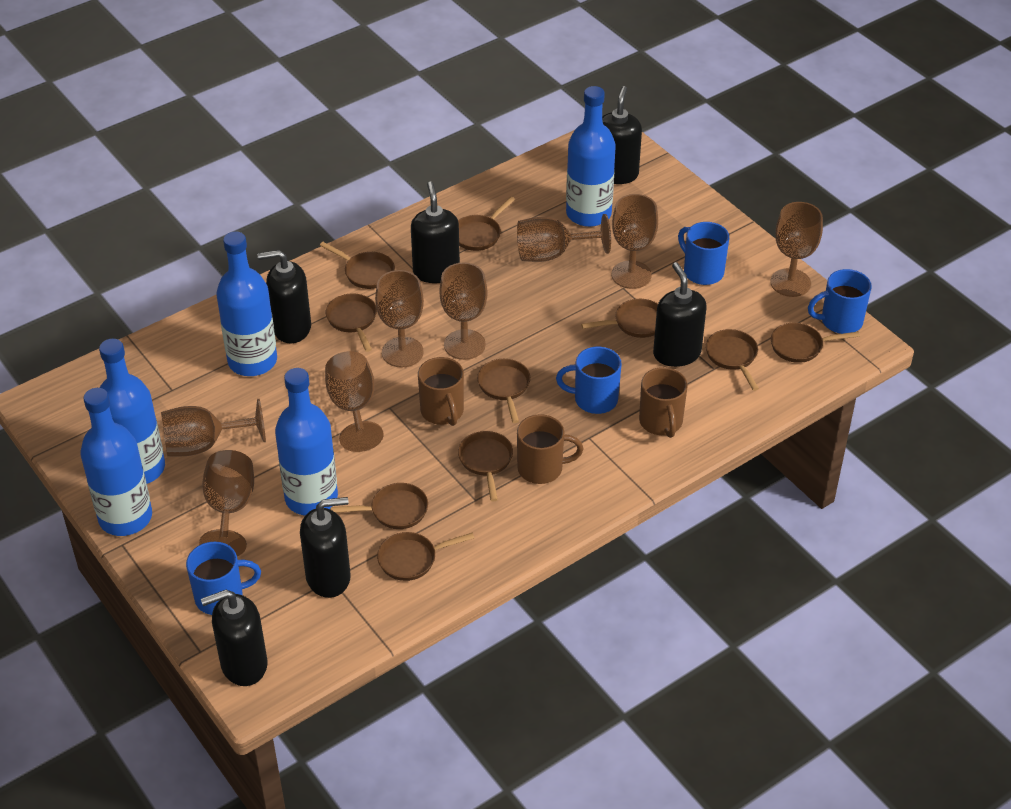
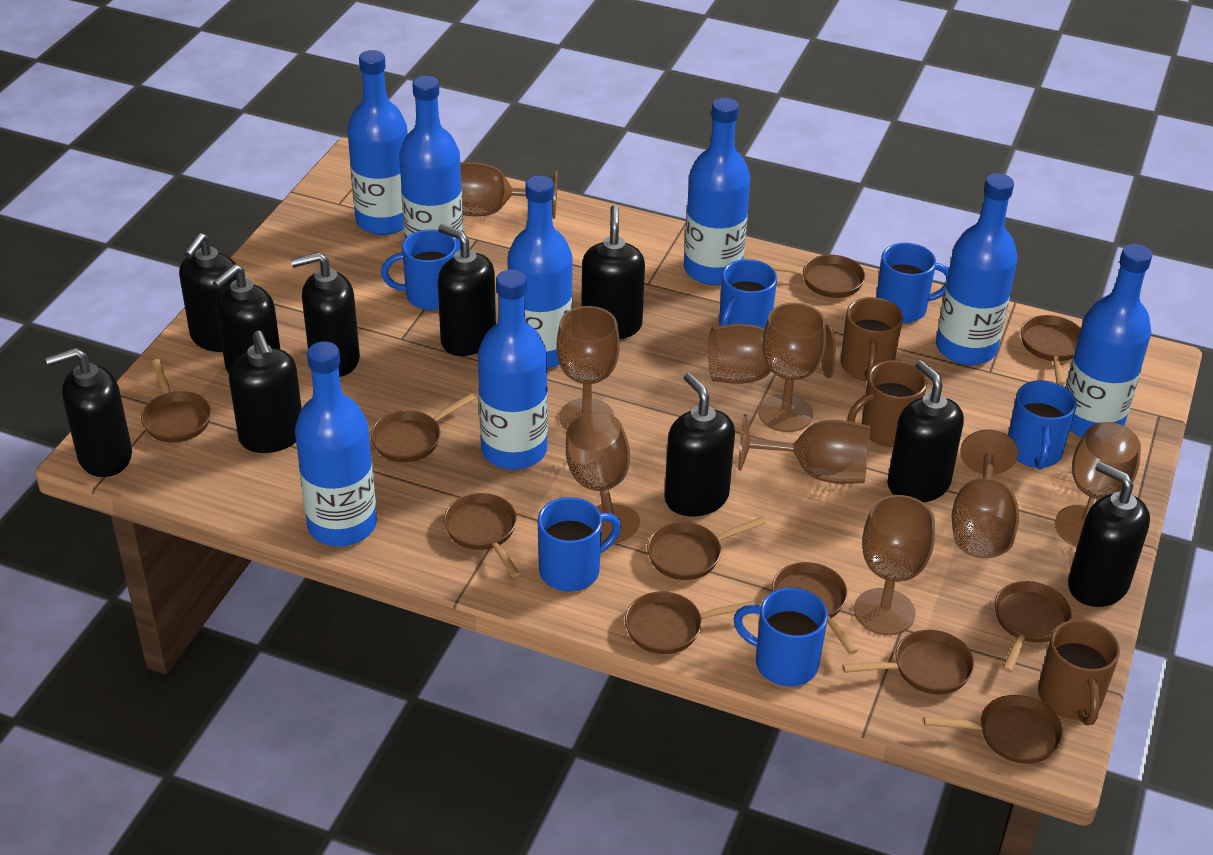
black soap dispenser: [201,590,268,686] [257,250,311,343] [300,497,351,598] [411,181,460,283] [602,86,642,184] [653,262,706,367] = 6 -> [45,348,132,477] [179,233,237,352] [213,264,280,373] [229,331,302,453] [291,252,360,377] [438,224,496,356] [581,205,645,339] [664,373,735,516] [887,360,964,502] [1068,462,1150,607] = 10
blue bottle: [80,388,152,536] [99,339,165,484] [216,231,277,376] [275,368,338,516] [566,86,616,227] = 5 -> [295,341,377,546] [347,50,408,235] [399,76,463,251] [478,270,548,470] [507,176,573,369] [684,98,750,285] [936,173,1018,365] [1065,244,1152,437] = 8
blue mug: [186,542,261,615] [556,347,622,414] [678,222,729,285] [808,269,871,334] = 4 -> [381,230,457,310] [538,497,621,592] [719,259,777,329] [733,587,828,686] [876,243,949,323] [1008,380,1077,469] = 6
brown goblet: [161,399,266,457] [199,450,254,556] [325,351,384,452] [375,270,424,367] [439,262,487,360] [517,214,611,262] [612,194,658,289] [770,202,823,297] = 8 -> [460,162,558,219] [556,306,620,430] [566,412,640,544] [708,324,836,384] [738,414,870,484] [759,302,826,432] [854,495,935,635] [952,430,1019,558] [1055,422,1141,547] = 9
brown pan: [320,242,395,289] [326,293,377,352] [331,483,428,529] [377,532,474,581] [458,197,515,251] [458,431,513,501] [477,359,530,423] [581,299,658,338] [706,329,759,391] [771,323,860,363] = 10 -> [141,359,211,443] [371,393,476,462] [444,493,520,577] [625,591,755,654] [647,517,766,580] [768,255,865,298] [772,562,857,655] [842,630,974,694] [924,695,1063,764] [994,581,1071,673] [1021,315,1081,385] = 11

